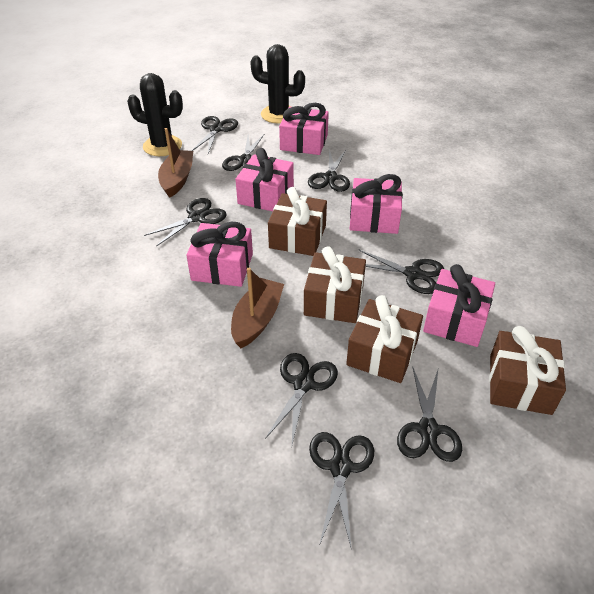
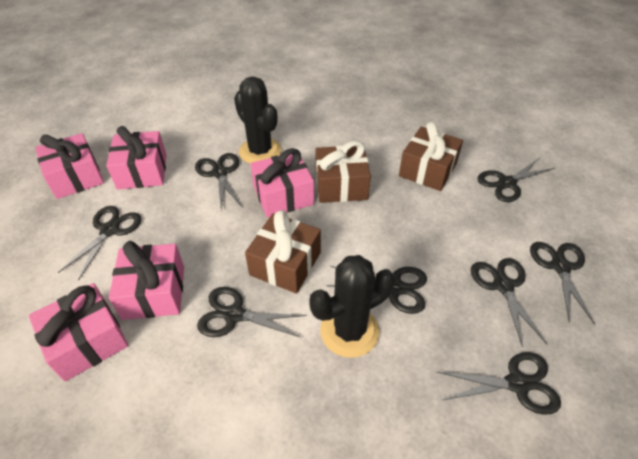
brown boat: [158,128,193,198] [231,268,284,348] = 2 -> none = 0
brown gift: [268,187,327,256] [304,246,366,323] [346,295,423,383] [489,326,566,415] = 4 -> [245,210,321,293] [315,141,371,203] [399,122,463,191] = 3

